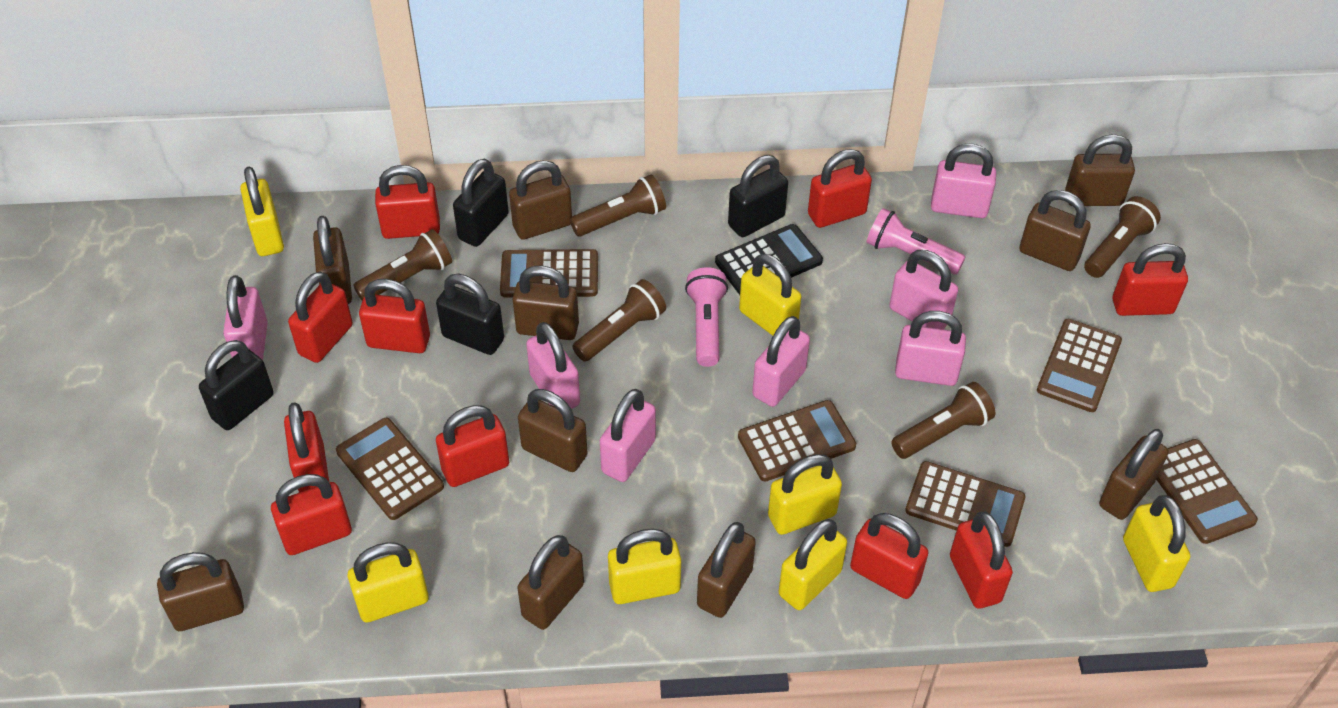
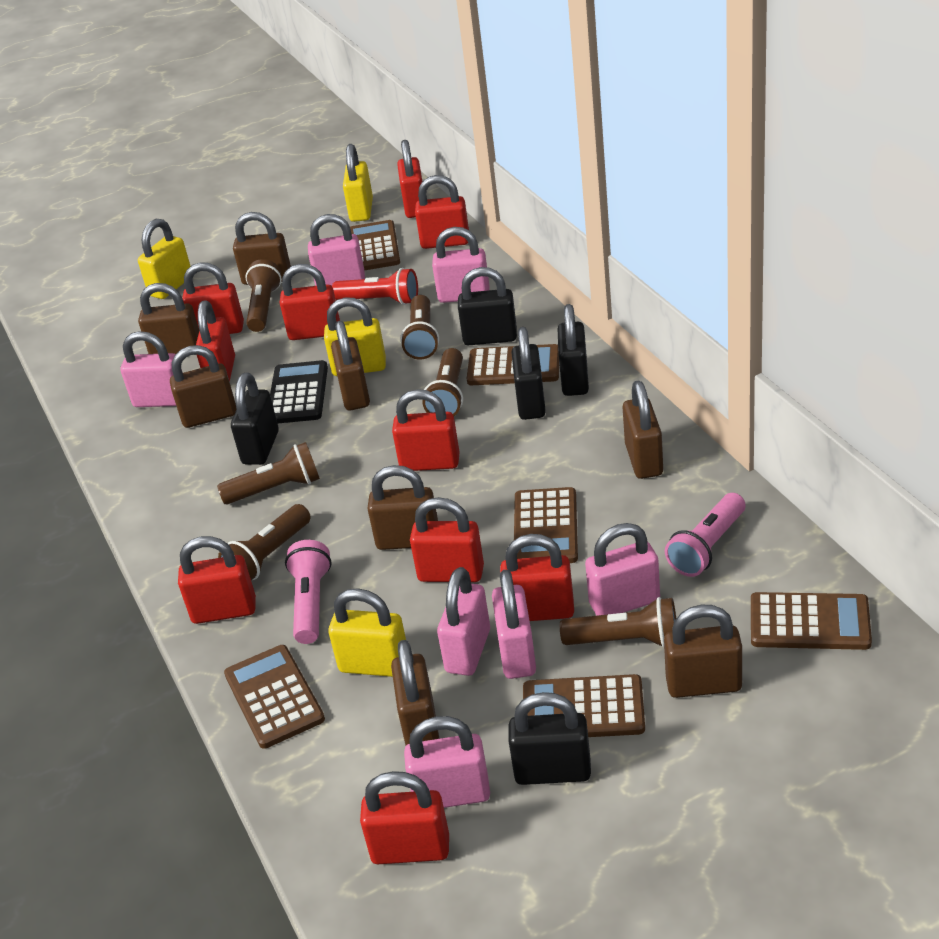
black padlock: [199,340,274,430] [436,274,504,355] [453,159,509,247] [728,155,788,237] = 4 -> [231,373,279,465] [458,267,517,345] [509,692,591,785] [511,327,546,420] [557,304,589,396] = 5
brown flashlight: [353,229,452,301] [570,174,666,236] [572,279,666,362] [891,382,995,459] [1084,196,1161,278] = 5 -> [217,442,320,505] [218,504,311,580] [246,259,282,332] [400,295,439,360] [423,348,463,416] [560,597,676,648] = 6
brown padlock: [157,552,244,631] [313,216,352,304] [509,160,572,240] [513,266,579,340] [517,535,584,630] [518,389,587,472] [697,522,756,618] [1020,190,1091,271] [1065,134,1135,206] [1099,429,1169,520] = 10 -> [138,283,199,354] [170,345,237,428] [233,212,291,285] [331,321,370,411] [367,465,438,550] [391,640,439,745] [623,380,663,479] [664,605,742,698] = 8
red flashlight: none = 0 -> [332,268,418,305] = 1
yellow padlock: [240,166,284,256] [348,542,429,623] [608,529,681,604] [739,254,801,336] [768,454,842,535] [779,519,847,610] [1123,495,1190,592] = 7 -> [138,219,190,299] [324,297,386,376] [328,588,406,677] [343,144,373,222] = 4

